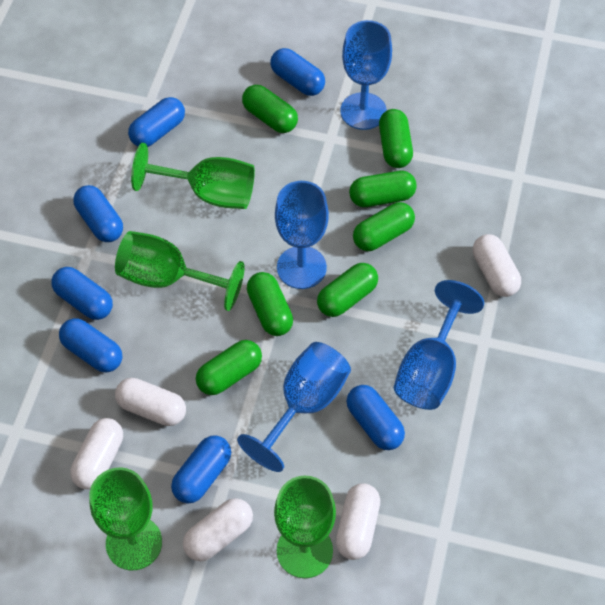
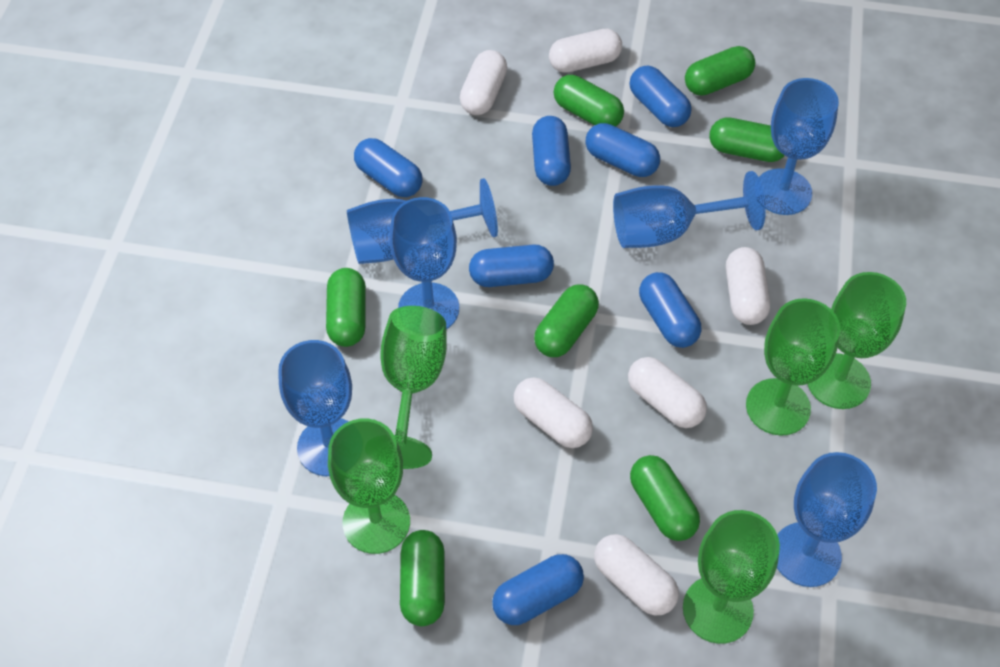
blue goblet: [237,342,351,472] [275,181,329,289] [340,20,392,130] [394,280,484,410] = 4 -> [278,340,352,476] [347,178,498,264] [390,197,459,329] [613,171,766,248] [759,78,839,215] [777,452,877,587] = 6
green goblet: [89,467,162,571] [115,231,245,311] [131,143,255,209] [274,476,336,578] = 4 -> [328,418,410,554] [381,306,447,469] [683,510,780,644] [746,298,840,436] [808,272,906,409] = 5
white capsule: [70,418,123,489] [115,378,186,426] [183,498,253,561] [336,483,380,560] [473,234,521,297] = 5 -> [460,50,507,115] [514,377,593,448] [549,29,622,73] [594,534,679,615] [628,357,707,428] [726,247,770,325] = 6

